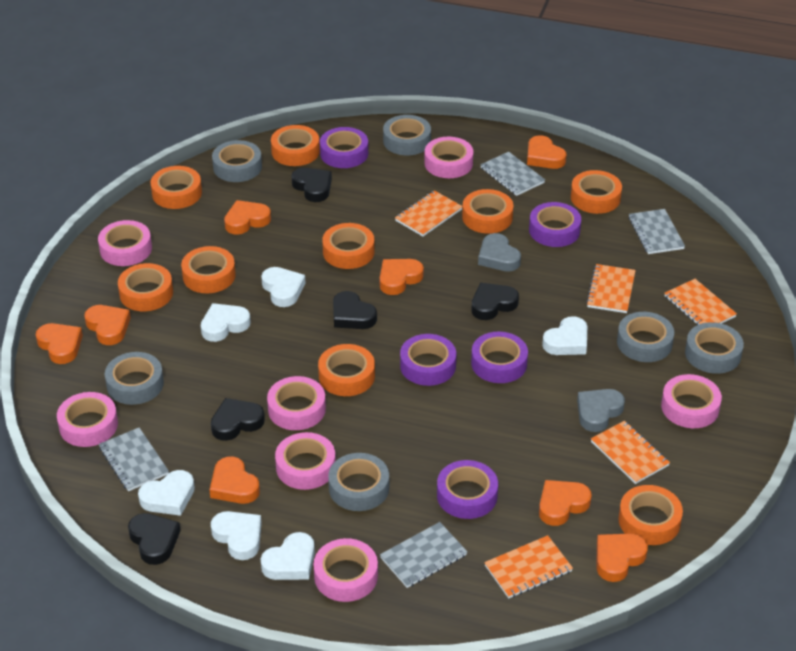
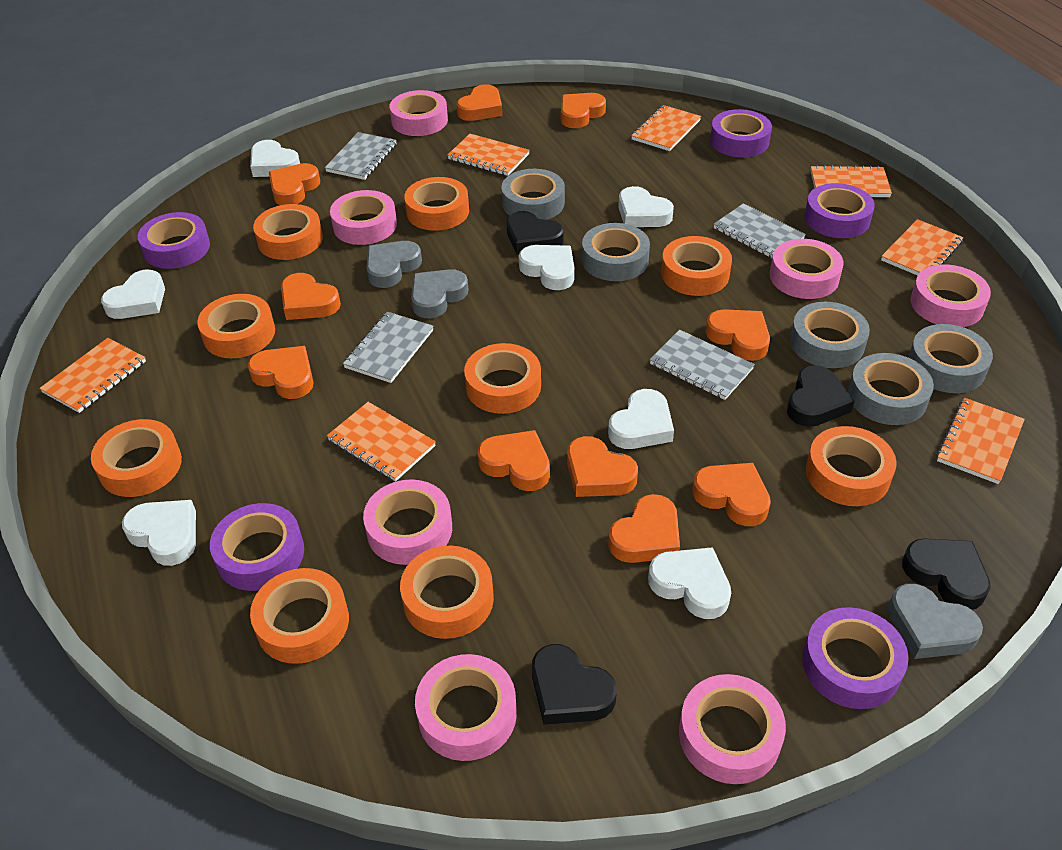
black heart: [128,513,181,565] [211,398,265,441] [292,168,332,202] [333,291,377,329] [471,283,519,320] = 5 -> [506,211,564,254] [532,644,617,725] [787,365,855,427] [902,538,991,610] = 4
grey heart: [478,233,521,272] [577,389,625,432] = 2 -> [367,241,422,288] [411,269,469,318] [888,583,983,659] = 3
grey tape: [105,352,164,405] [212,140,262,182] [328,453,389,511] [383,115,431,155] [617,312,674,362] [685,322,744,374] = 6 -> [501,169,565,220] [582,223,650,281] [790,302,870,368] [848,353,934,425] [908,324,993,393] = 5
orange heart: [36,323,83,364] [84,305,131,345] [209,456,260,504] [224,200,271,235] [380,259,424,295] [527,135,567,169] [539,480,592,526] [597,533,648,582] = 8 -> [248,346,314,399] [269,163,320,205] [281,273,341,320] [457,84,502,121] [478,430,550,491] [561,93,606,128] [567,436,638,497] [608,494,680,563] [692,463,771,526] [705,309,770,361] = 10
orange notebook: [395,190,463,236] [484,535,573,599] [586,264,636,313] [591,421,670,484] [665,279,737,325] = 5 -> [39,338,146,413] [327,402,436,482] [447,134,530,176] [631,105,701,151] [810,165,892,197] [881,219,964,276] [937,398,1025,484] = 7
white heart: [138,470,195,516] [201,303,251,342] [211,511,262,560] [261,267,305,307] [261,532,315,580] [542,316,587,355] = 6 -> [101,270,165,319] [122,500,196,566] [250,140,300,177] [519,245,575,290] [608,389,674,449] [618,186,674,227] [648,547,731,619] = 7

